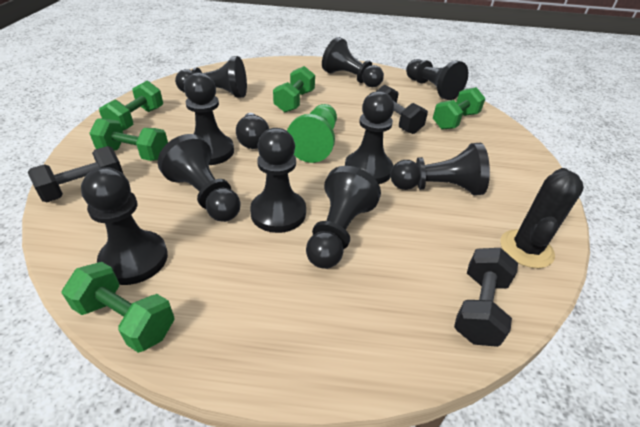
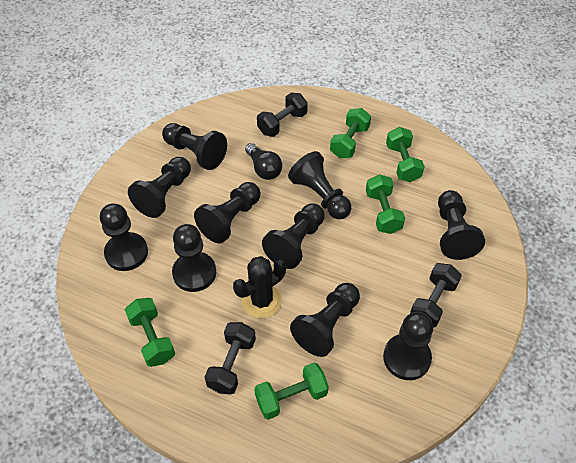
green pawn: [287,104,337,163] = 1 -> none = 0

